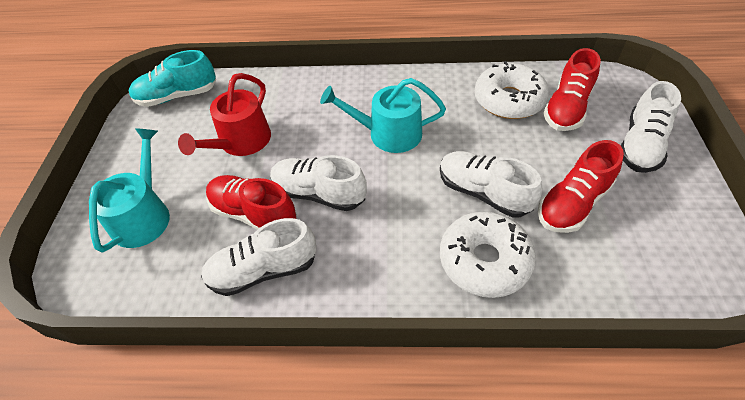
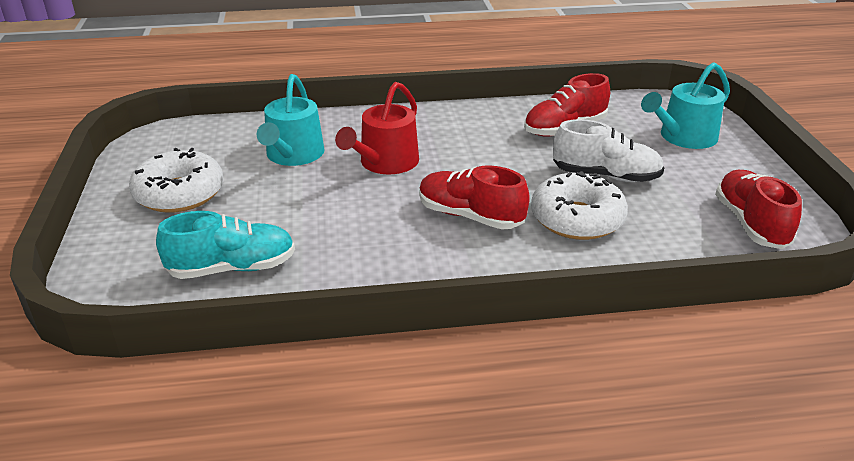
white shoe: [201,218,316,296] [270,155,367,211] [440,151,542,217] [621,81,681,173] = 4 -> [553,119,664,182] = 1

